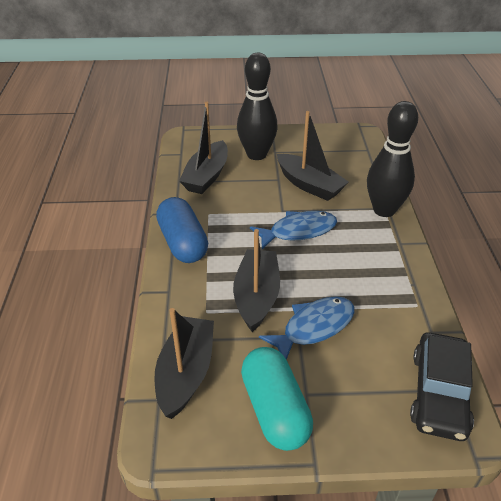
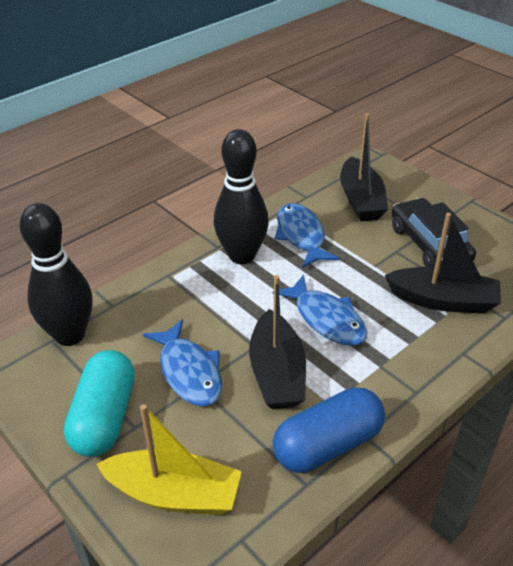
black boat: [154,308,214,419] [179,102,228,194] [233,229,280,332] [277,111,349,201] = 4 -> [249,275,306,409] [340,113,388,221] [385,213,501,314] = 3
blue fish: [250,211,337,249] [259,296,354,360] = 2 -> [143,319,222,407] [273,274,367,346] [275,203,339,268] = 3
yellow boat: none = 0 -> [97,404,242,515] = 1

